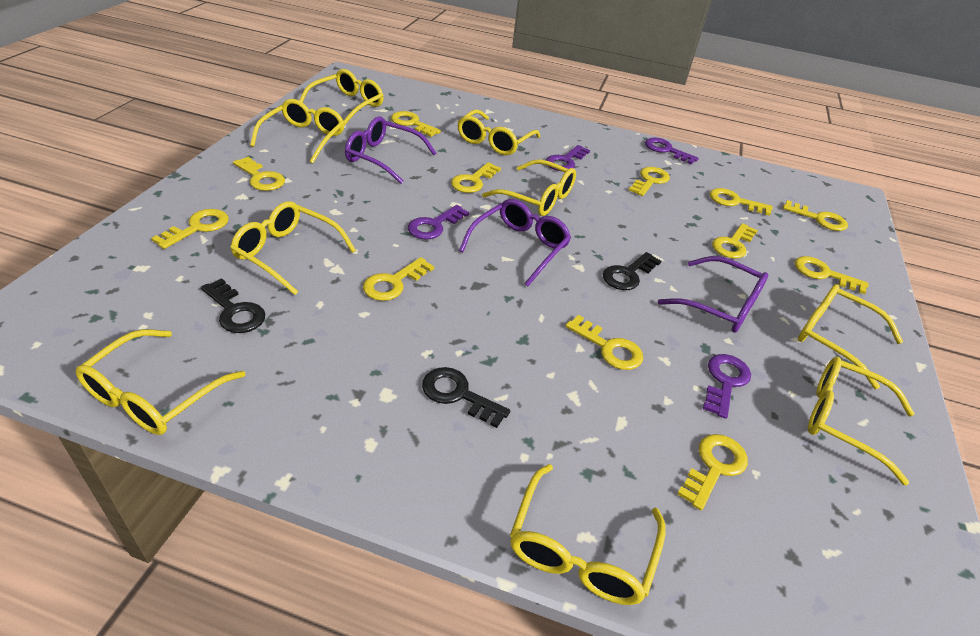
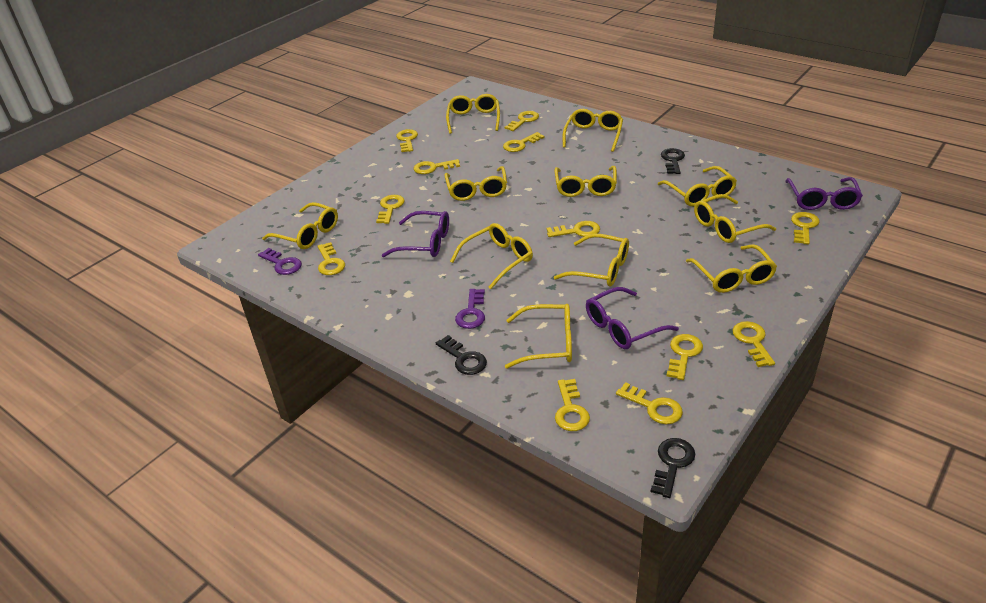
purple key: [408,205,469,239] [546,145,590,171] [645,137,699,164] [703,354,751,419] = 4 -> [258,248,302,275] [455,289,485,329] = 2
yellow glasses: [76,329,245,435] [230,201,356,295] [250,99,345,164] [299,69,384,126] [458,109,540,155] [482,159,576,216] [510,464,666,605] [798,284,903,389] [808,357,915,485] = 9 -> [262,202,338,249] [444,166,507,201] [446,94,500,134] [450,223,533,289] [505,304,572,369] [554,233,629,286] [555,166,617,197] [563,109,623,152] [658,166,737,206] [686,244,777,293] [694,194,776,243] = 11

